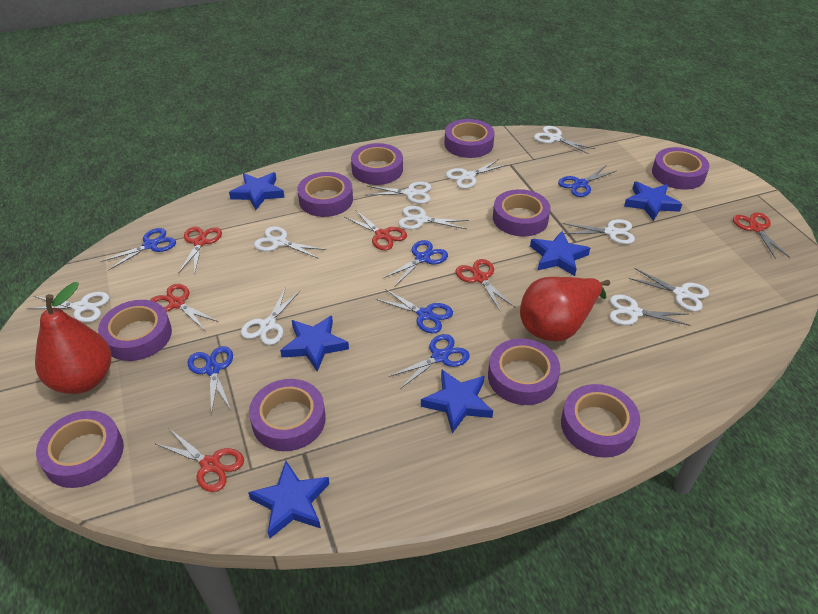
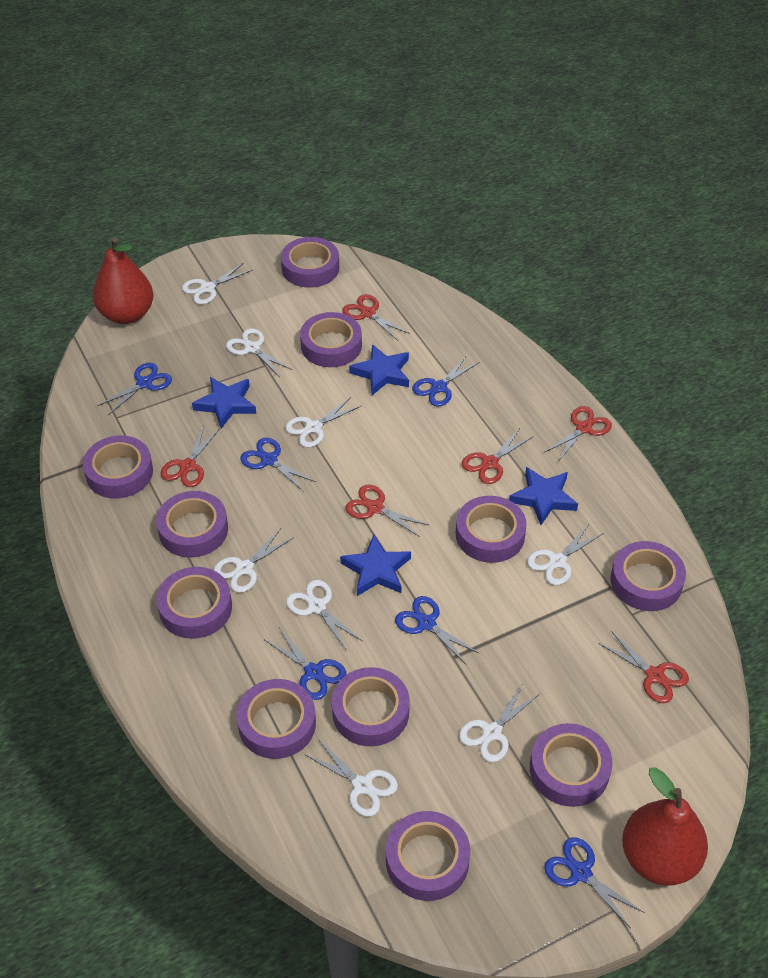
blue star: [229,172,285,210] [248,461,330,539] [280,316,349,372] [421,369,493,433] [530,231,590,276] [624,181,682,221] = 6 -> [192,377,256,429] [340,534,411,596] [349,344,409,395] [509,467,578,525] = 4
purple tape: [36,411,124,488] [98,300,172,361] [249,379,326,451] [297,172,353,217] [351,143,403,185] [444,119,494,158] [488,338,560,405] [493,189,551,237] [561,384,640,458] [652,147,709,190] = 10 -> [83,436,153,498] [156,491,228,558] [157,567,232,639] [236,679,316,759] [281,237,339,288] [300,312,362,367] [332,667,410,747] [386,811,470,901] [456,496,527,563] [530,723,612,807] [610,541,686,611] = 11
white scissors: [27,292,110,322] [241,287,300,345] [254,226,326,259] [367,182,431,204] [398,206,469,230] [446,159,507,189] [534,126,595,154] [563,219,635,244] [609,294,691,326] [629,268,709,311] = 10 -> [182,263,253,304] [214,528,294,593] [226,328,293,377] [285,397,361,447] [286,580,362,651] [304,739,398,816] [459,684,540,762] [527,523,604,585] = 8

